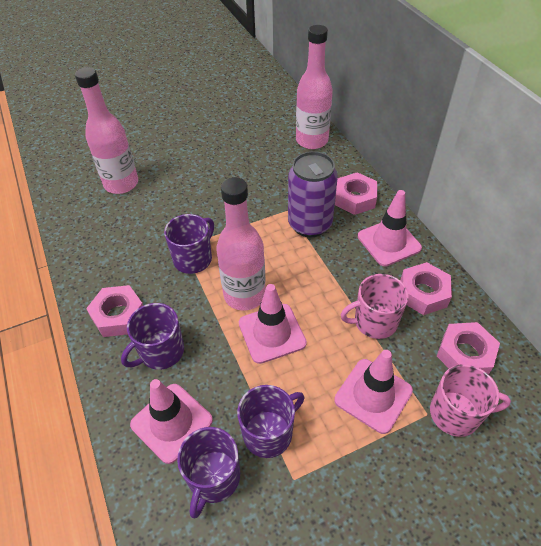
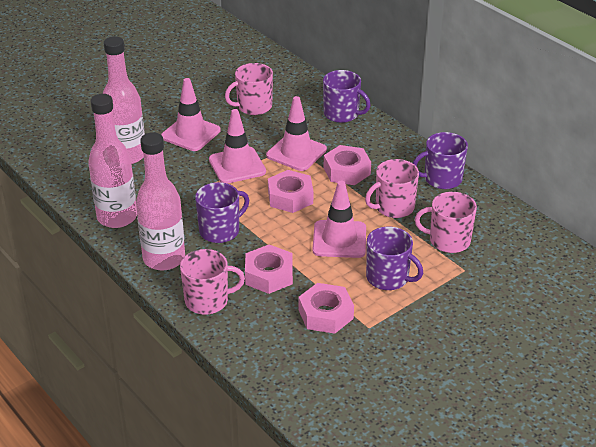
pink mug: [341,274,409,339] [430,364,511,437] = 2 -> [180,249,245,315] [225,63,273,115] [365,159,419,218] [415,192,477,253] = 4
purple can: [288,151,338,237] = 1 -> none = 0

